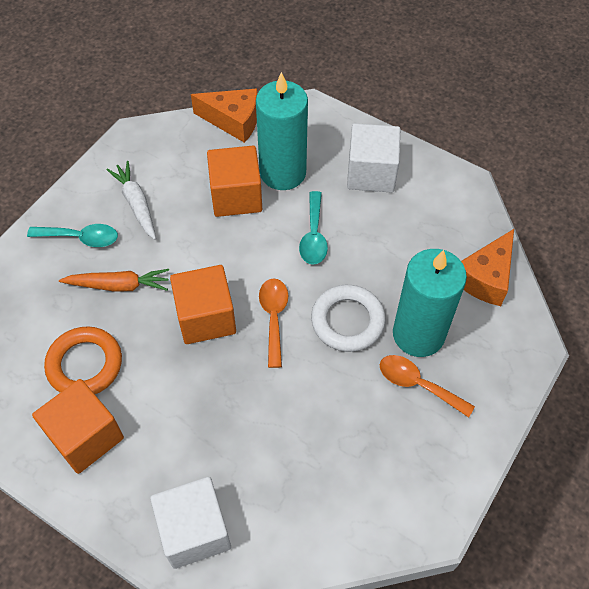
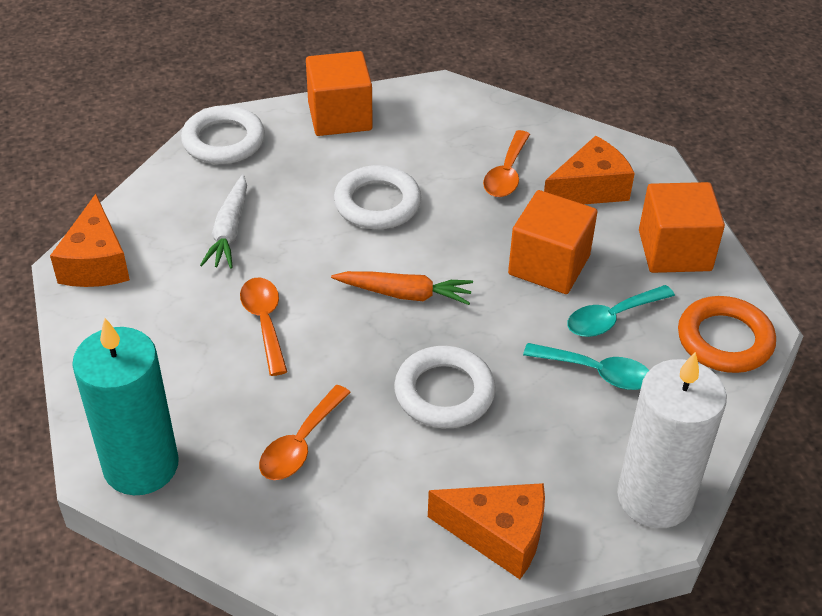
orange cheese: [191,88,257,143] [461,229,514,306] = 2 -> [50,194,130,287] [428,483,545,579] [544,136,635,204] = 3
orange spoon: [259,278,288,368] [380,355,475,418] = 2 -> [240,278,288,376] [259,385,351,480] [483,130,530,197] = 3
turquoise candle: [256,72,308,190] [393,249,467,357] = 2 -> [72,318,179,495] = 1
white candle: none = 0 -> [617,352,727,528] = 1
white cube: [150,477,231,569] [347,123,400,193] = 2 -> none = 0
white ring: [311,285,386,352] = 1 -> [181,105,265,164] [334,165,421,229] [394,346,496,428] = 3

